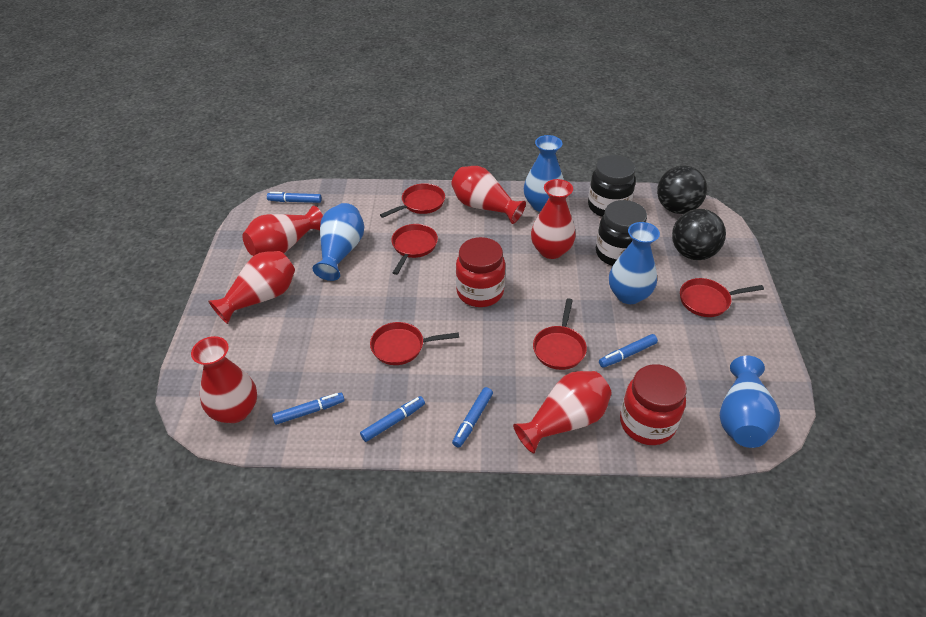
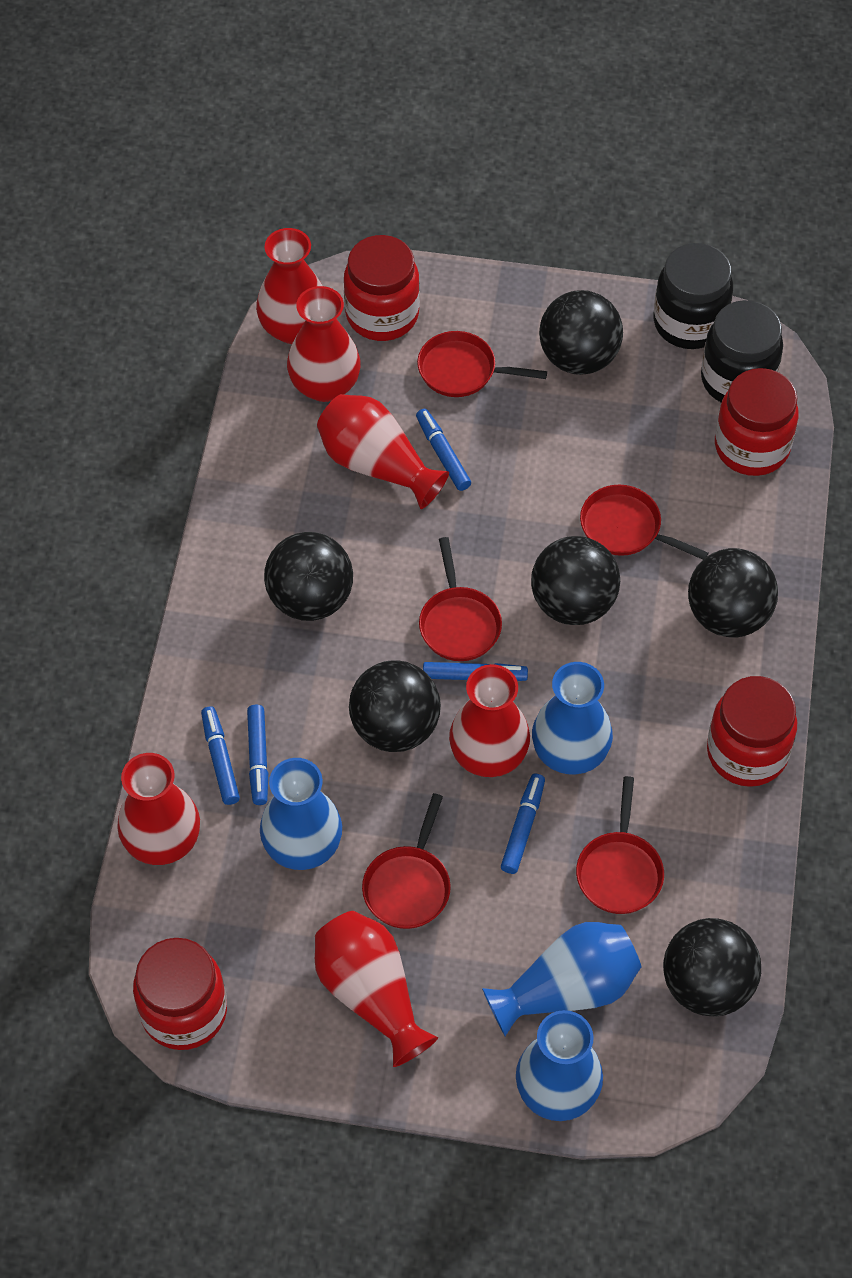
black ball: [657,165,707,214] [672,209,726,260] = 2 -> [264,532,353,621] [349,660,441,752] [531,536,620,625] [539,290,623,375] [663,918,761,1017] [688,548,778,638] = 6
red jar: [456,237,505,307] [620,364,687,445] = 2 -> [133,938,227,1050] [344,235,420,341] [707,676,797,787] [715,368,799,476] = 4

